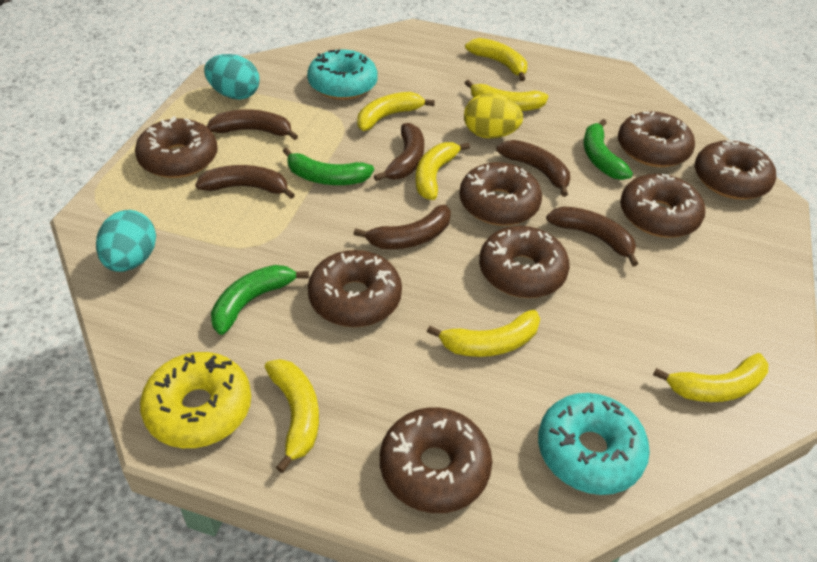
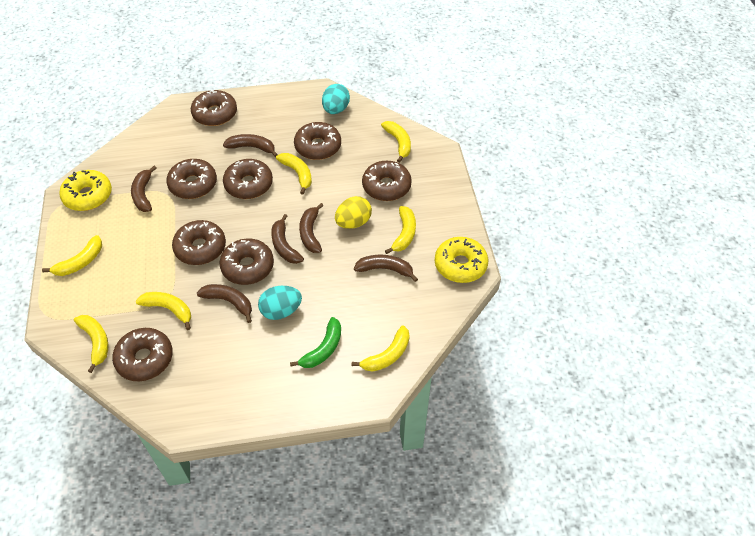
green banana: [211,265,309,335] [283,148,374,185] [584,119,633,180] = 3 -> [290,317,341,368] = 1
turquoise donut: [307,49,378,100] [538,393,650,495] = 2 -> none = 0
yellow donut: [140,352,251,448] = 1 -> [59,170,112,211] [435,237,488,283] = 2

